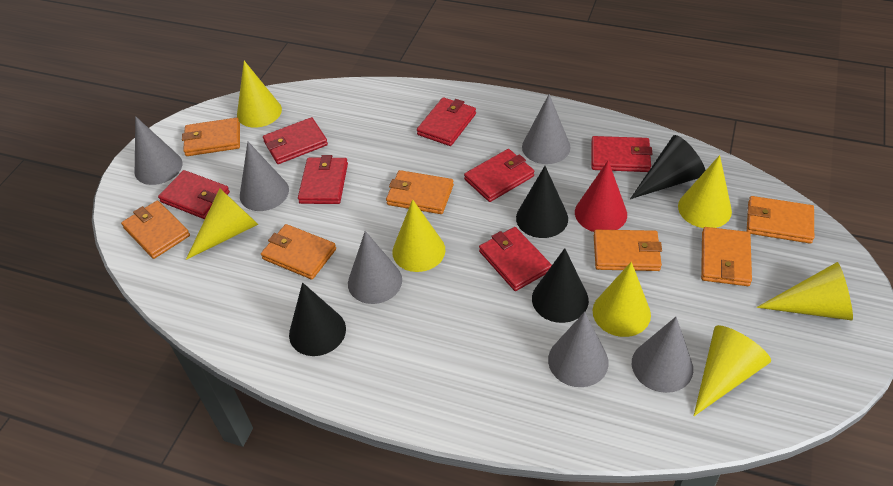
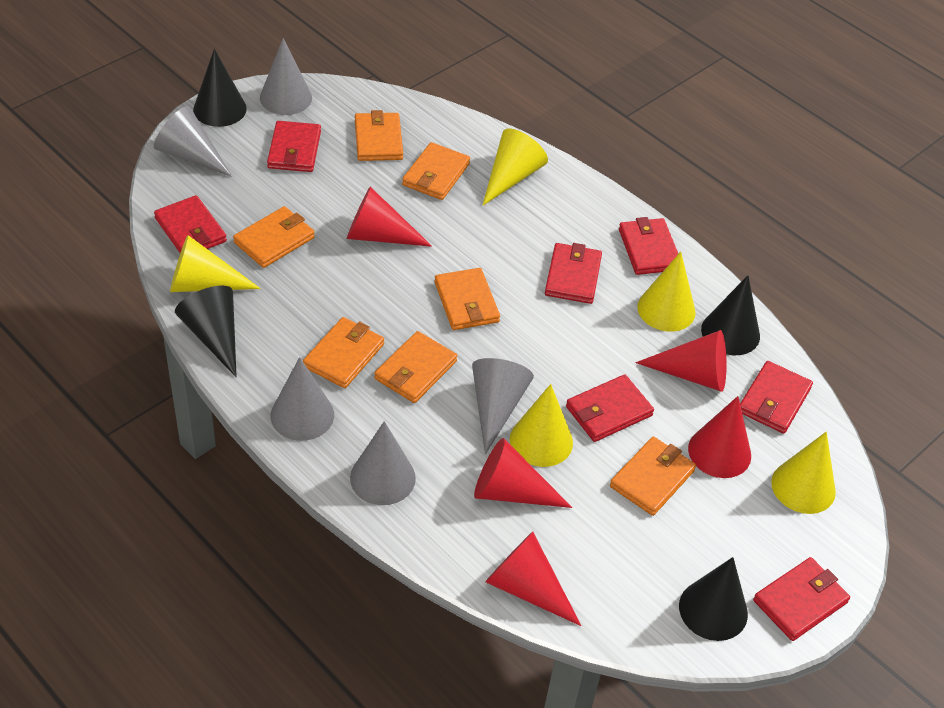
grey cone: [135,116,183,185] [240,142,289,211] [348,231,402,304] [522,94,570,164] [548,312,608,387] [632,317,693,393] = 6 -> [154,106,232,177] [260,38,312,115] [271,357,334,441] [350,421,416,505] [472,358,534,455] = 5
red cone: [575,161,627,232] = 1 -> [347,187,432,247] [474,438,572,508] [485,531,581,626] [636,330,727,392] [688,396,751,478] = 5
yellow cone: [186,188,258,260] [237,61,282,128] [392,199,445,272] [593,262,651,337] [678,155,732,228] [694,325,771,416] [757,262,853,321] = 7 -> [170,235,261,292] [482,129,548,206] [510,384,573,467] [637,251,696,332] [771,432,836,514] = 5

